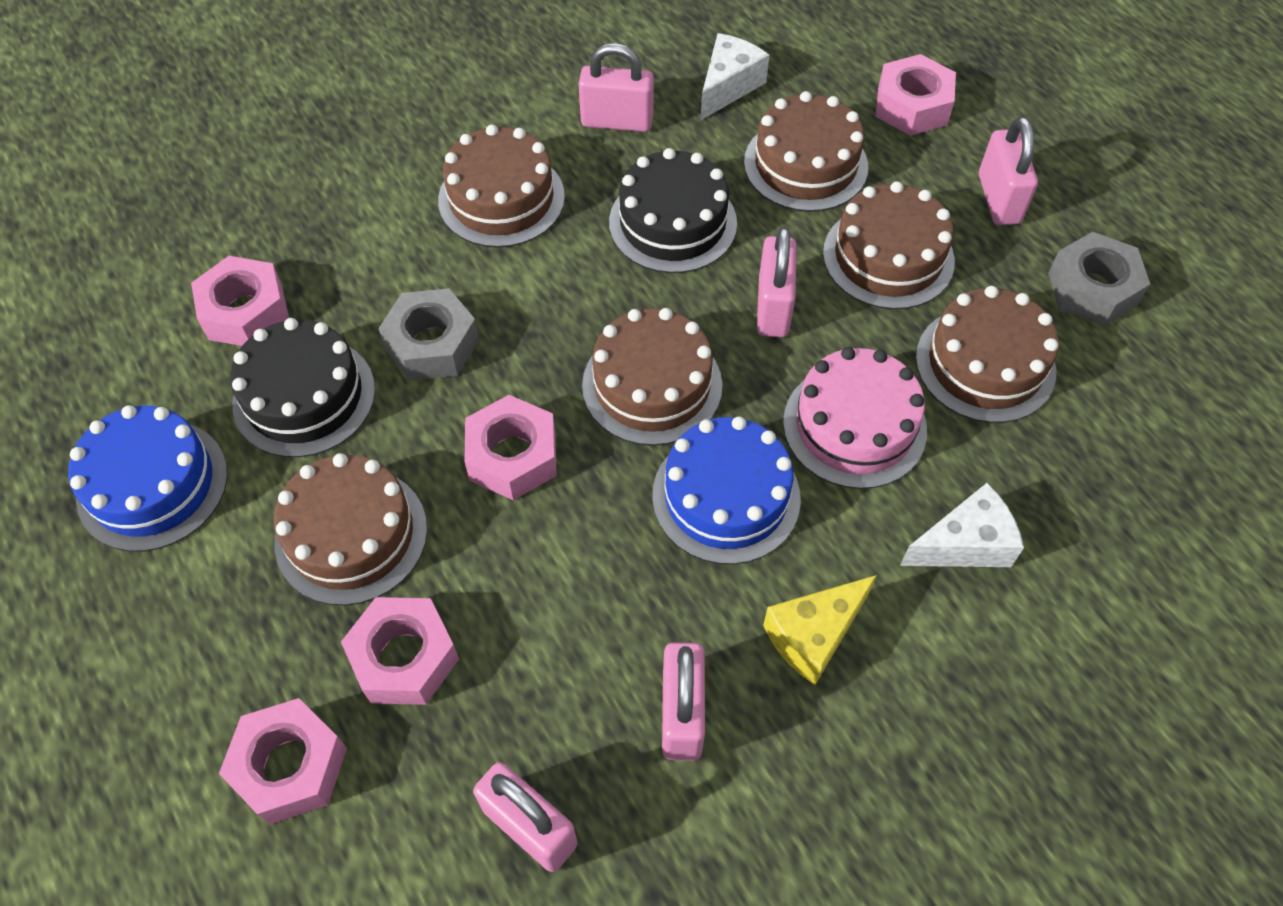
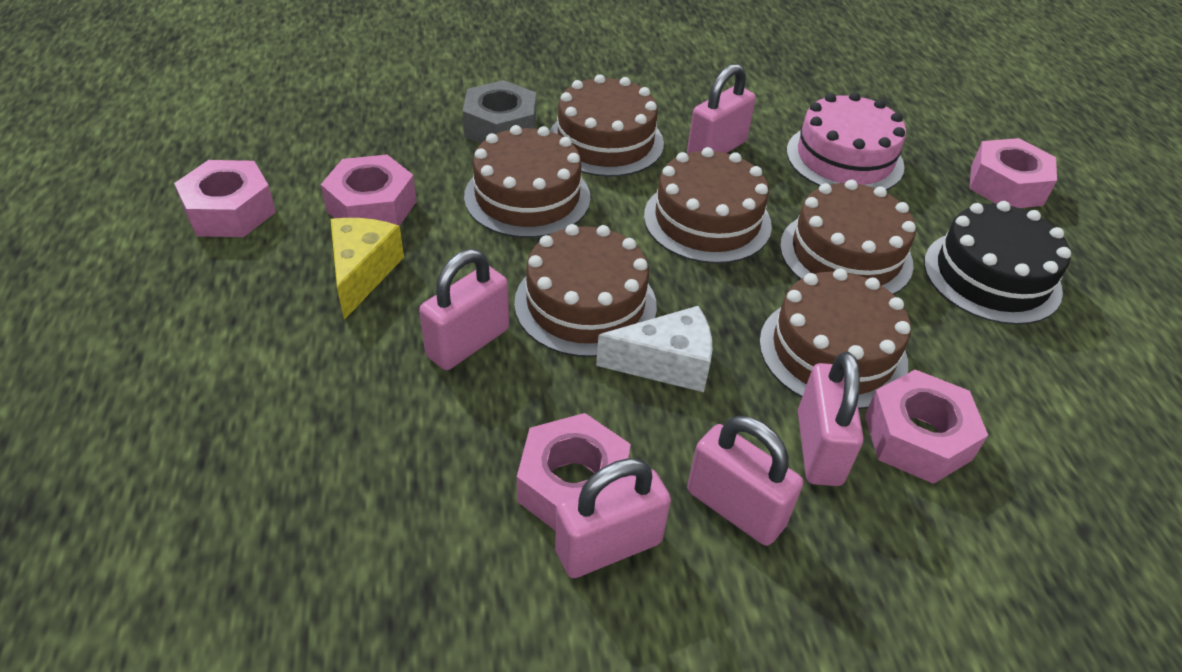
black cake: [230,318,375,457] [609,148,737,273] = 2 -> [924,201,1071,325] = 1
blue cake: [68,405,228,552] [652,416,801,564] = 2 -> none = 0
grey nut: [378,288,479,381] [1048,232,1150,326] = 2 -> [463,80,536,144] = 1
white cheese: [700,33,770,121] [900,483,1024,567] = 2 -> [596,306,712,392] = 1

